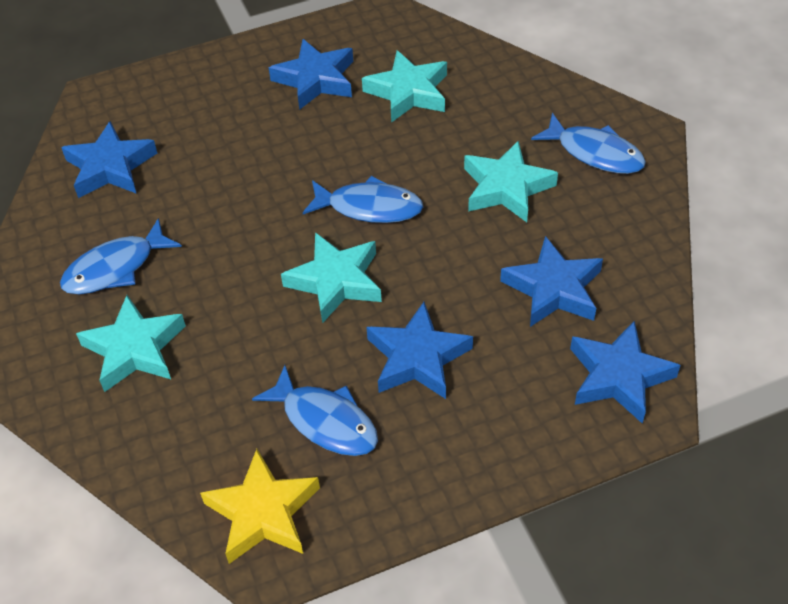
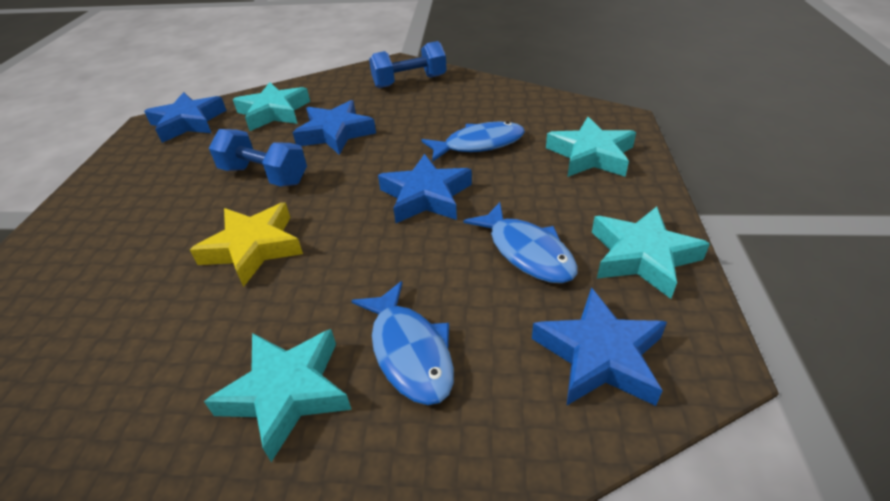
blue dumbbell: none = 0 -> [209,129,307,186] [369,41,447,88] = 2
blue fish: [60,218,182,294] [252,365,378,456] [303,176,423,223] [531,113,646,174] = 4 -> [351,281,454,405] [422,121,525,162] [463,202,577,283] = 3
blue star: [61,121,157,198] [269,39,353,110] [366,302,473,399] [500,236,603,327] [570,320,681,424] = 5 -> [144,92,227,143] [292,100,376,155] [378,154,472,223] [532,287,667,406] = 4

